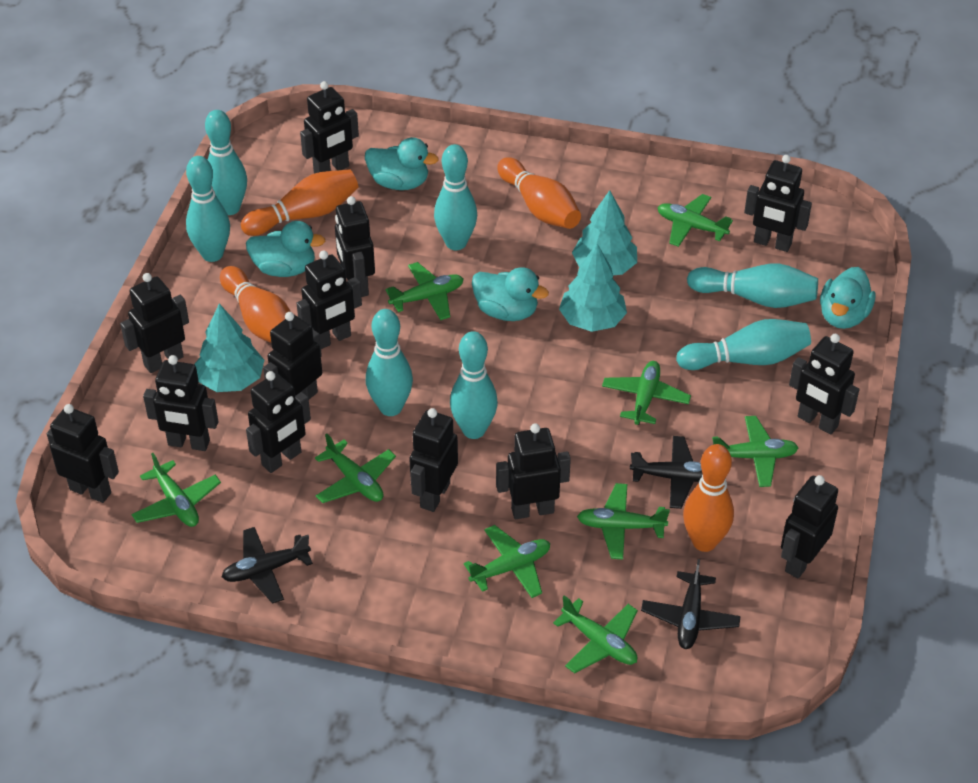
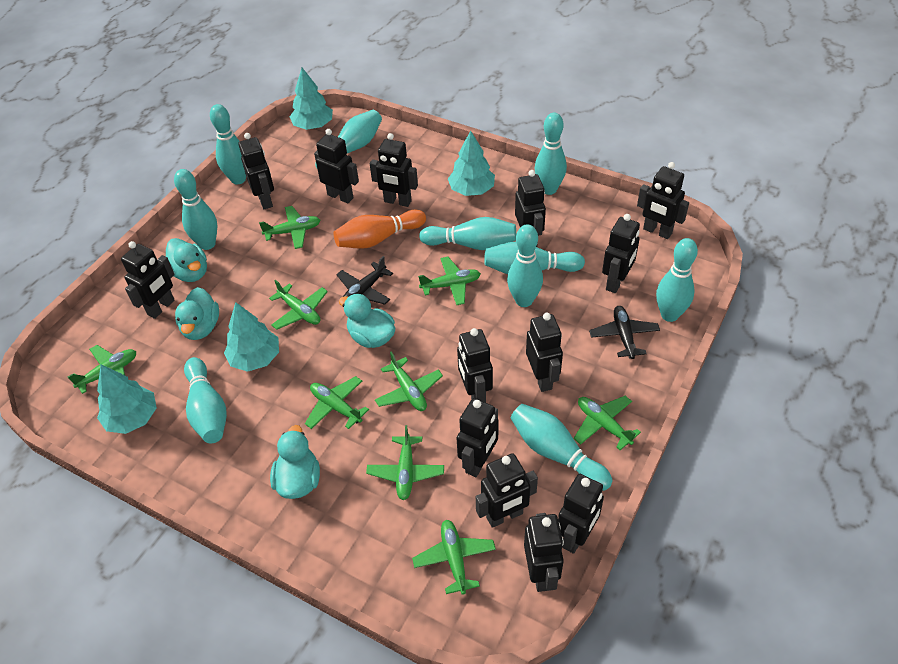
black plane: [222,527,313,604] [630,436,703,509] [641,559,741,649] = 3 -> [336,256,393,305] [589,306,660,359] = 2
orange bowling pin: [220,266,291,343] [241,169,358,236] [497,157,581,229] [683,444,734,552] = 4 -> [334,210,426,249] = 1
turquoise bowling pin: [186,156,230,262] [205,110,247,215] [366,309,413,416] [434,144,477,250] [450,331,498,439] [676,319,811,370] [687,264,818,308] = 7 -> [174,169,217,250] [184,357,227,443] [210,104,246,184] [315,110,382,168] [419,217,516,250] [484,242,585,274] [507,224,543,307] [511,404,612,491] [535,113,567,195] [656,238,698,322] = 10
turquoise tree: [194,304,264,392] [559,244,627,332] [572,190,637,275] = 3 -> [97,365,157,434] [224,302,279,372] [290,68,333,130] [448,130,495,196] = 4

